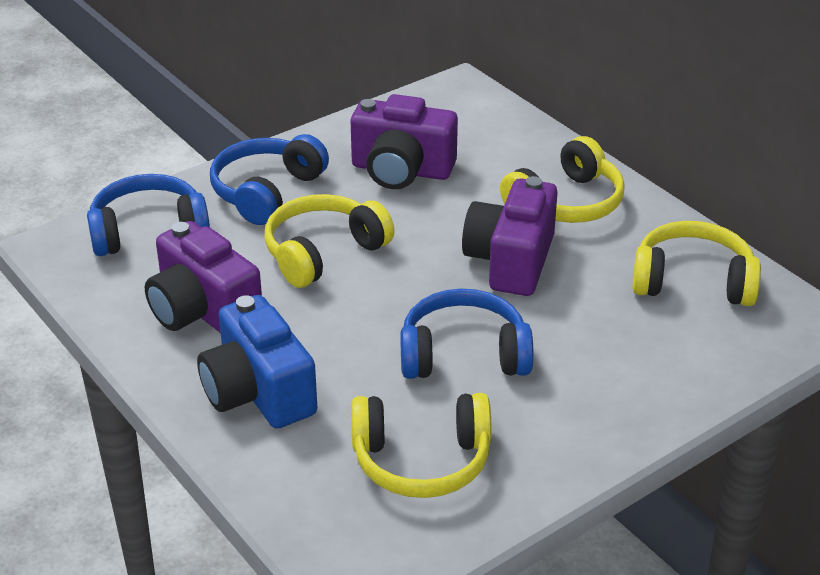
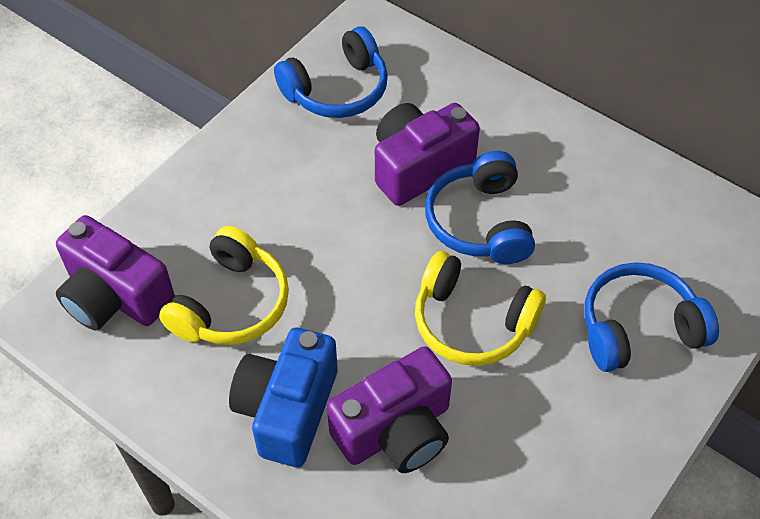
yellow headphones: [265,194,395,288] [351,393,491,498] [500,136,625,223] [632,221,761,306] = 4 -> [159,226,289,345] [415,251,546,366] = 2

